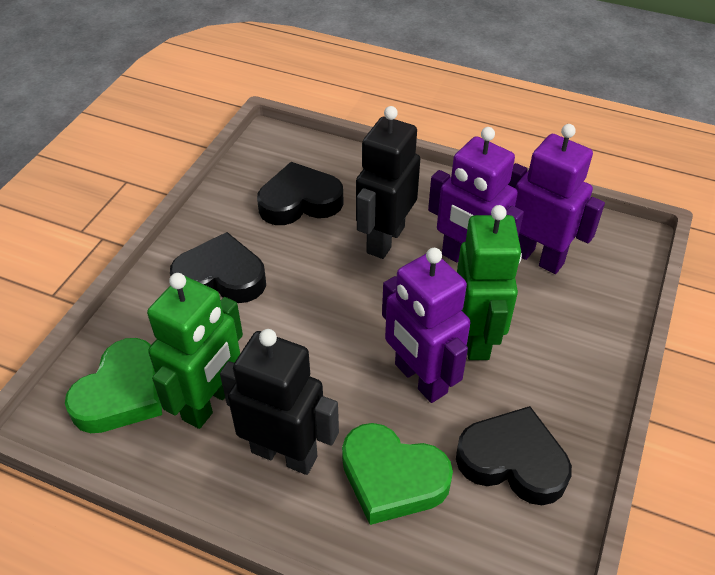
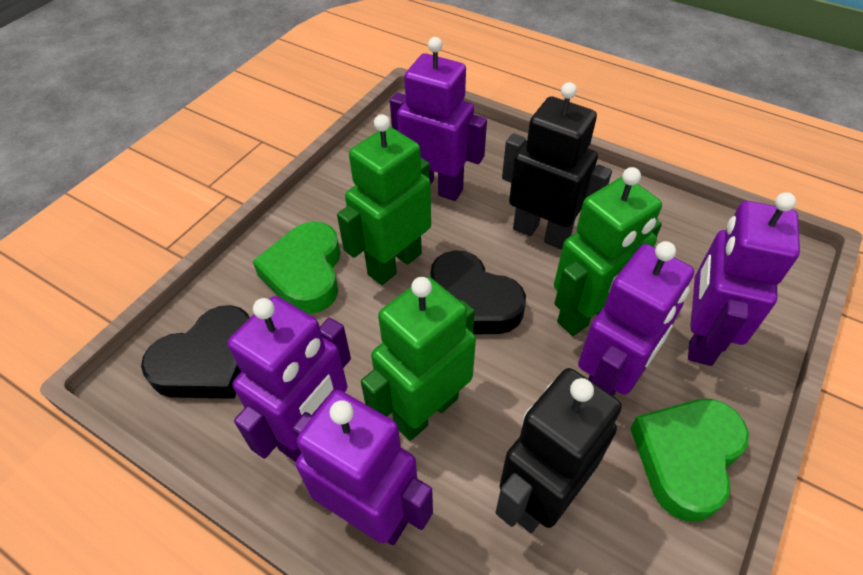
black heart: [170,232,266,303] [257,162,344,225] [456,406,572,505] = 3 -> [141,305,250,399] [430,250,526,334] = 2
green robot: [147,273,243,429] [457,205,522,360] = 2 -> [337,115,431,285] [361,277,476,441] [554,167,662,336] = 3
purple robot: [382,248,471,403] [428,127,524,263] [508,124,605,274] = 3 -> [228,296,351,462] [292,390,433,545] [390,37,487,201] [578,241,694,396] [688,192,800,366] = 5

